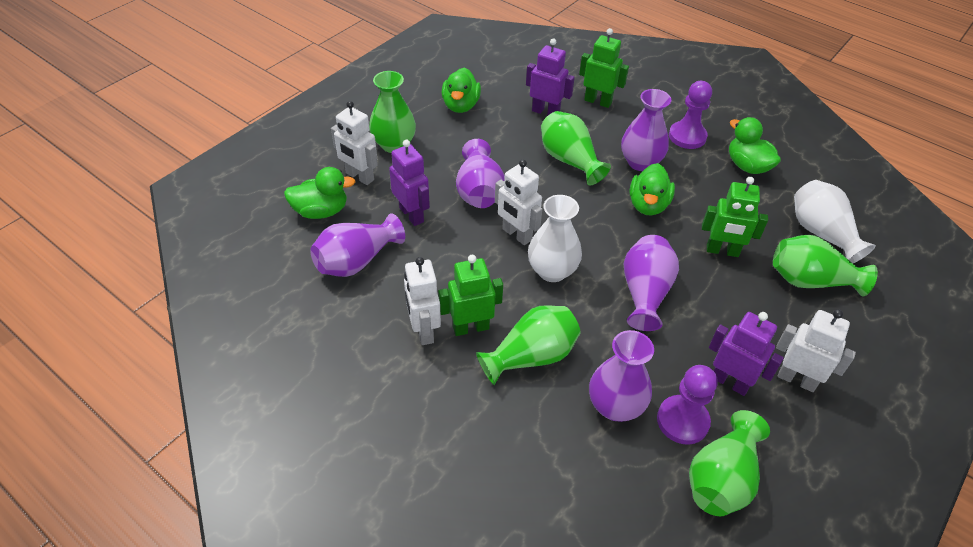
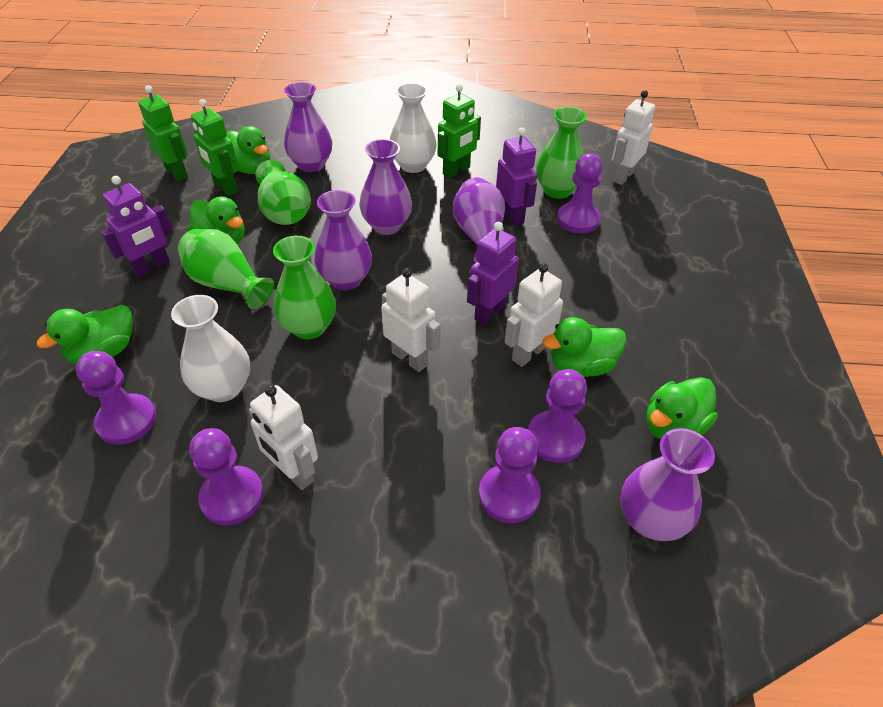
green duck: [284,167,356,219] [442,68,481,113] [629,163,675,216] [729,117,781,174] = 4 -> [37,305,133,364] [189,197,245,244] [226,126,270,174] [542,317,626,377] [647,377,718,440] = 5
green vase: [369,71,416,153] [476,305,581,385] [541,111,611,185] [689,410,770,516] [773,235,878,296] = 5 -> [178,229,274,309] [255,160,311,225] [273,236,336,339] [536,107,587,199] = 4
purple pawn: [657,365,718,445] [669,81,712,149] = 2 -> [76,351,156,445] [189,428,264,525] [479,427,541,523] [528,369,587,463] [557,153,603,233] = 5

